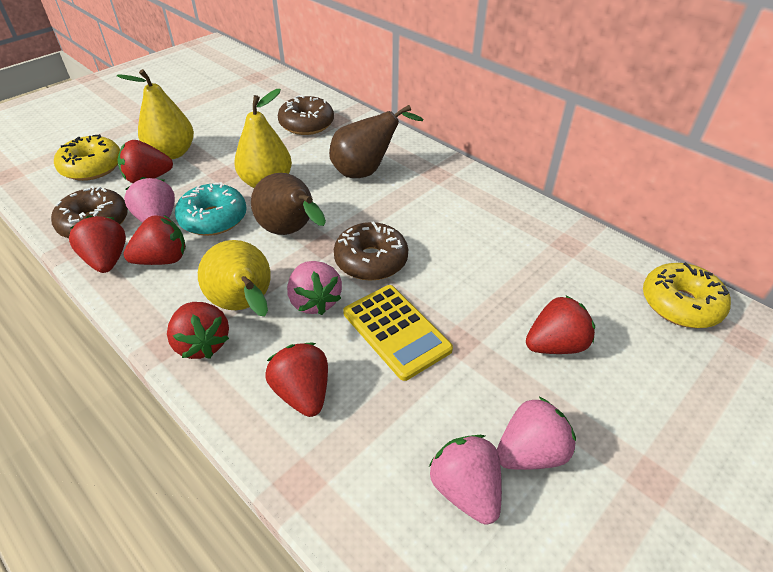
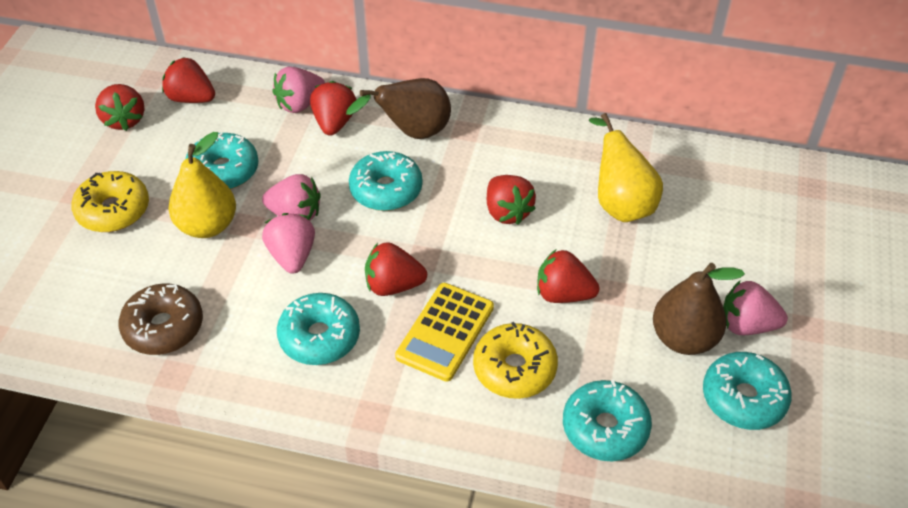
brown donut: [51,186,128,238] [278,95,334,135] [334,221,408,281] = 3 -> [119,283,203,355] = 1
turquoise donut: [175,182,247,236] = 1 -> [186,133,259,189] [277,293,360,365] [349,151,423,211] [563,380,652,461] [703,352,792,430] = 5
yellow pear: [117,69,194,159] [198,240,271,316] [234,89,292,188] = 3 -> [169,132,236,238] [589,113,663,222] = 2

